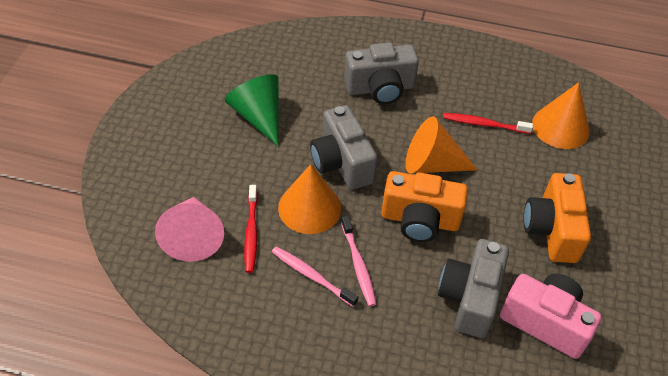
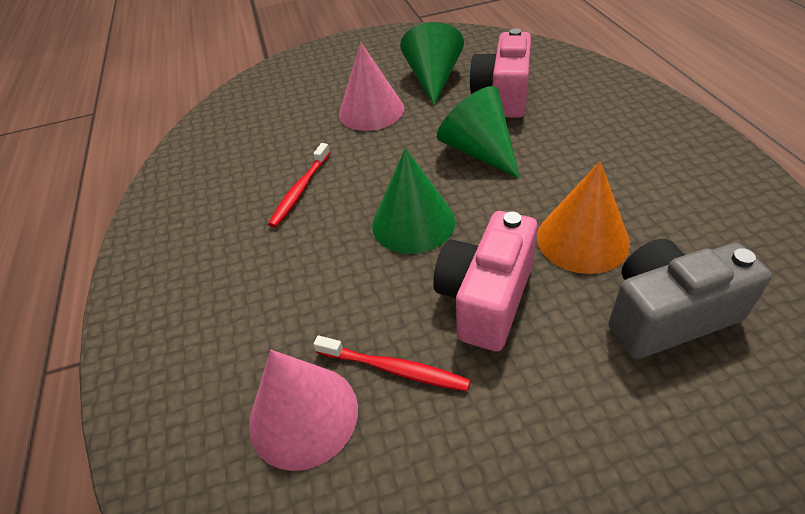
green cone: [225,74,279,146] = 1 -> [372,148,455,254] [400,22,464,105] [437,86,520,178] = 3
grey camera: [310,105,378,190] [344,42,419,104] [438,239,509,338] = 3 -> [608,239,772,359] = 1
orange camera: [381,171,468,242] [524,173,591,263] = 2 -> none = 0
orange cone: [278,164,341,234] [405,117,478,173] [532,82,590,149] = 3 -> [537,161,630,274] = 1
pink camera: [500,274,602,359] = 1 -> [434,211,538,351] [469,28,531,118] = 2
pink cone: [155,197,224,262] = 1 -> [249,350,358,471] [339,42,404,131] = 2
pink toothbrush: [272,246,358,307] [341,216,376,306] = 2 -> none = 0

